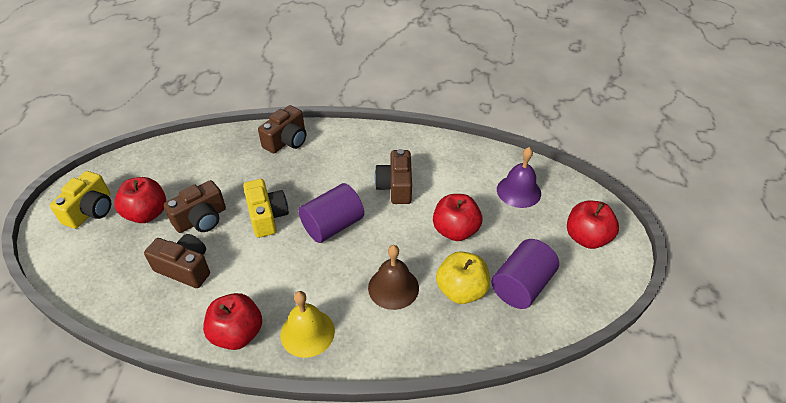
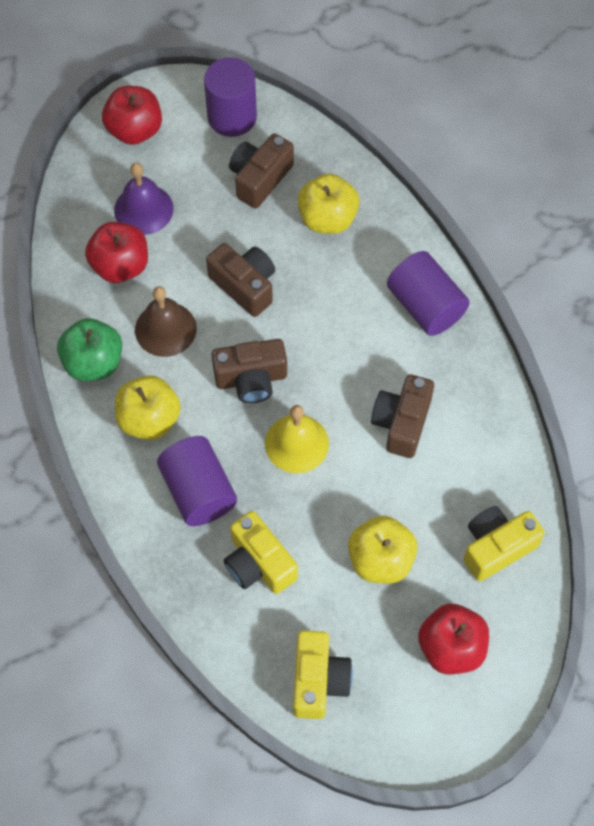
green apple: none = 0 -> [57,318,122,381] = 1
purple cylinder: [299,183,364,243] [491,239,559,309] = 2 -> [157,436,237,526] [204,58,257,137] [387,251,470,336] = 3
red apple: [114,177,166,223] [203,293,262,350] [433,194,482,241] [567,201,619,249] = 4 -> [85,222,148,283] [102,86,162,145] [418,603,489,674] = 3
yellow apple: [436,251,490,304] = 1 -> [115,375,181,440] [298,174,359,234] [348,516,418,584] = 3
yellow camera: [50,171,111,229] [243,179,289,238] = 2 -> [224,511,298,594] [293,630,353,719] [464,506,545,581] = 3

